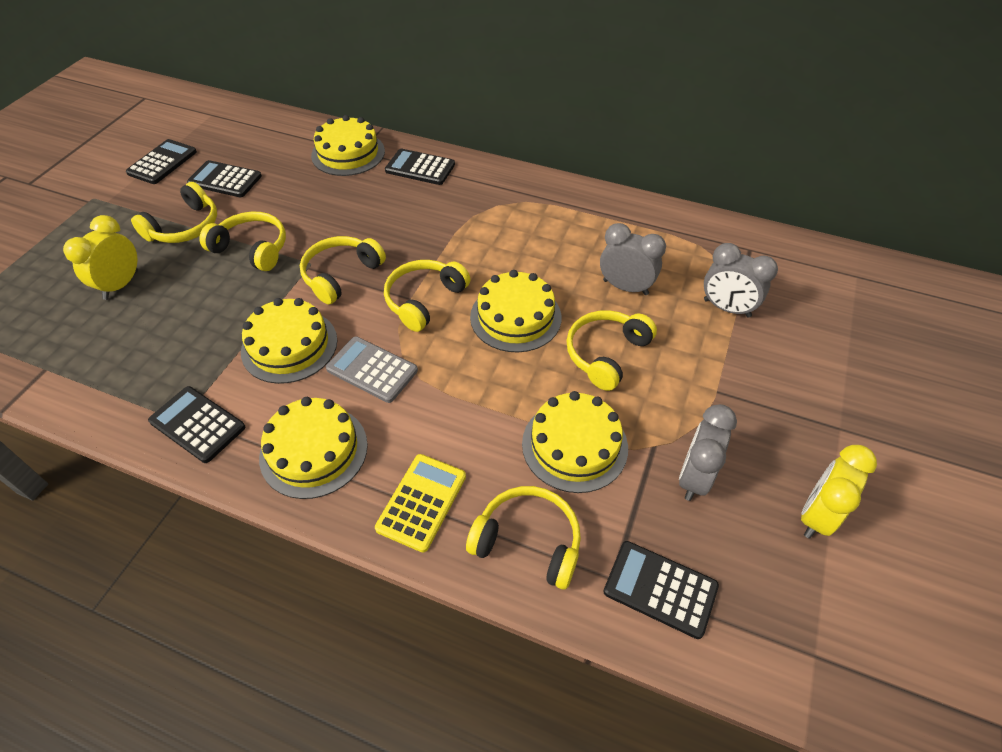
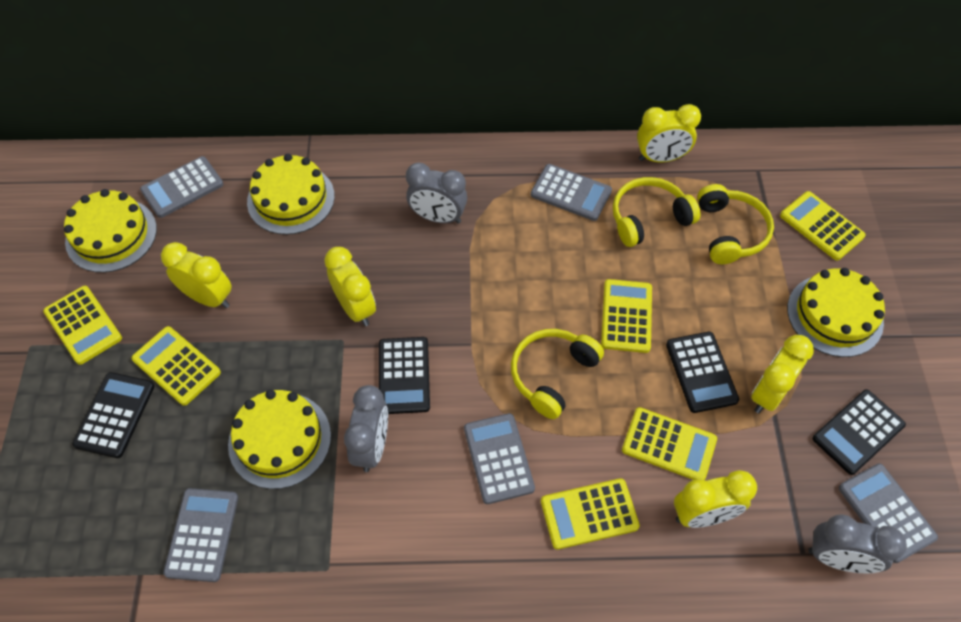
black calculator: [126,139,197,184] [148,386,245,463] [187,160,262,197] [385,149,455,185] [603,541,719,639] = 5 -> [72,372,155,458] [379,337,430,414] [666,332,739,413] [812,389,906,475] = 4
grey calculator: [326,336,418,403] = 1 -> [140,156,223,218] [163,488,238,582] [464,413,535,504] [531,164,612,221] [839,463,938,563] = 5
yellow cake: [241,298,337,384] [259,397,368,499] [311,115,385,176] [470,270,562,352] [522,391,628,493] = 5 -> [64,189,157,273] [228,390,331,489] [247,154,335,235] [787,268,885,357] = 4
yellow calculator: [375,454,466,552] = 1 -> [43,286,122,365] [131,326,221,406] [541,478,640,550] [601,279,652,353] [622,407,717,480] [780,191,866,260] = 6
yellow clock: [63,215,138,300] [801,445,877,539] = 2 -> [161,242,232,308] [324,247,376,326] [637,104,701,162] [674,470,757,528] [751,335,814,413] = 5
yellow headphones: [131,182,217,243] [199,212,286,271] [300,236,386,305] [384,260,470,332] [466,486,581,589] [566,310,657,391] = 6 -> [511,329,604,419] [613,177,700,247] [697,184,774,264] = 3

